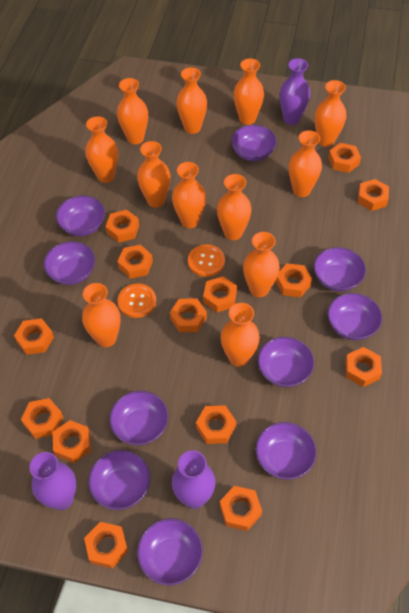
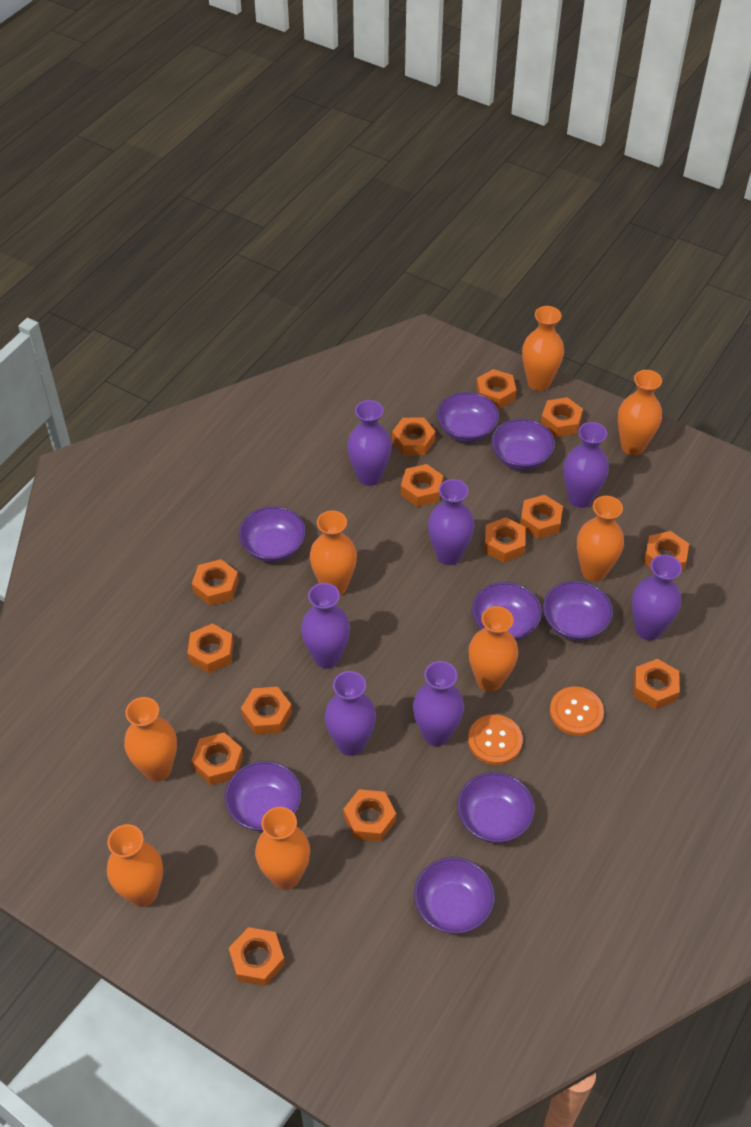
orange vase: [82,283,121,347] [85,116,118,183] [117,78,148,144] [137,141,171,208] [172,162,206,228] [176,67,207,134] [217,174,252,240] [221,303,260,367] [233,58,264,125] [243,232,280,297] [289,130,322,197] [315,80,346,147] = 12 -> [107,824,163,907] [124,697,177,782] [255,807,310,890] [310,510,357,595] [468,606,518,692] [522,306,564,391] [577,496,624,582] [618,370,662,455] = 8
purple bowl: [44,241,95,285] [56,195,105,236] [88,450,150,510] [109,391,168,445] [137,518,203,585] [231,125,277,161] [255,422,317,480] [258,337,314,387] [314,247,366,291] [328,293,382,340] = 10 -> [225,761,302,831] [239,506,306,562] [414,857,495,934] [437,392,499,442] [457,772,535,843] [472,582,542,641] [491,419,555,470] [543,581,613,641] = 8
purple vase: [29,452,76,510] [172,450,216,509] [279,58,310,125] = 3 -> [301,583,350,669] [325,671,376,756] [347,400,392,486] [413,661,464,746] [428,479,474,565] [563,422,609,508] [632,555,682,640] = 7

